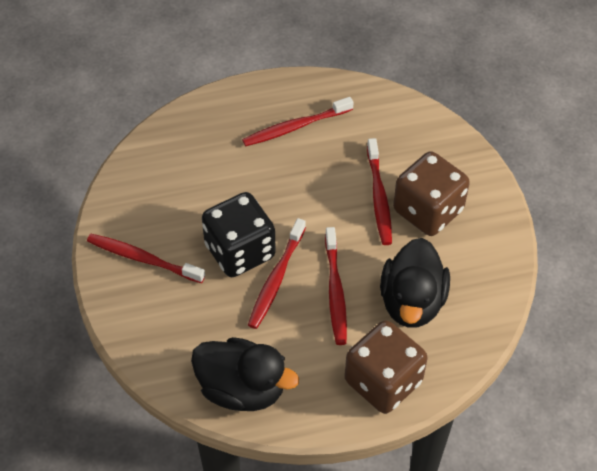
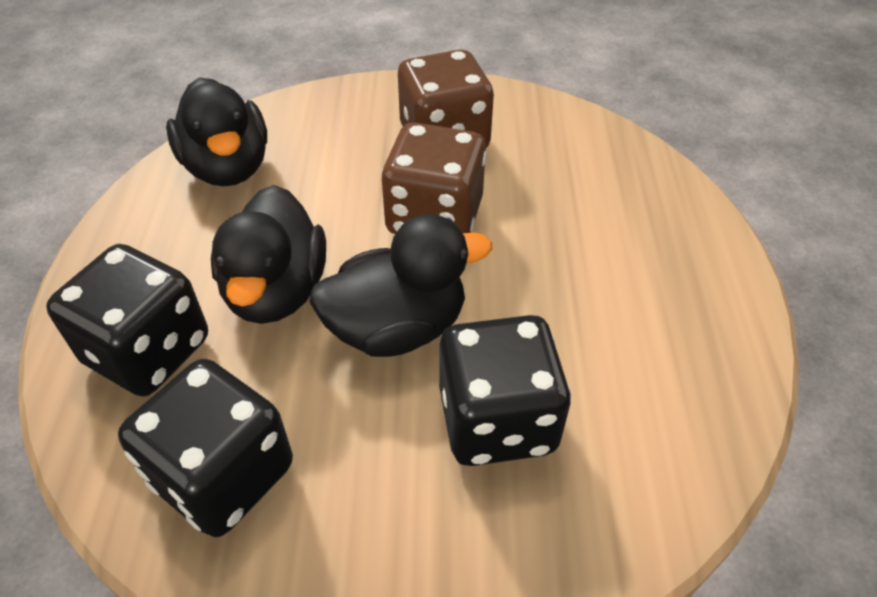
black dice: [202,192,276,277] = 1 -> [46,244,208,397] [118,359,293,537] [439,315,571,466] = 3
black duck: [191,337,299,411] [380,238,450,328] = 2 -> [166,77,267,187] [211,185,326,324] [309,214,492,357] = 3
red toothbrush: [87,234,205,283] [242,97,354,147] [248,218,306,329] [325,227,347,345] [367,138,392,245] = 5 -> none = 0

